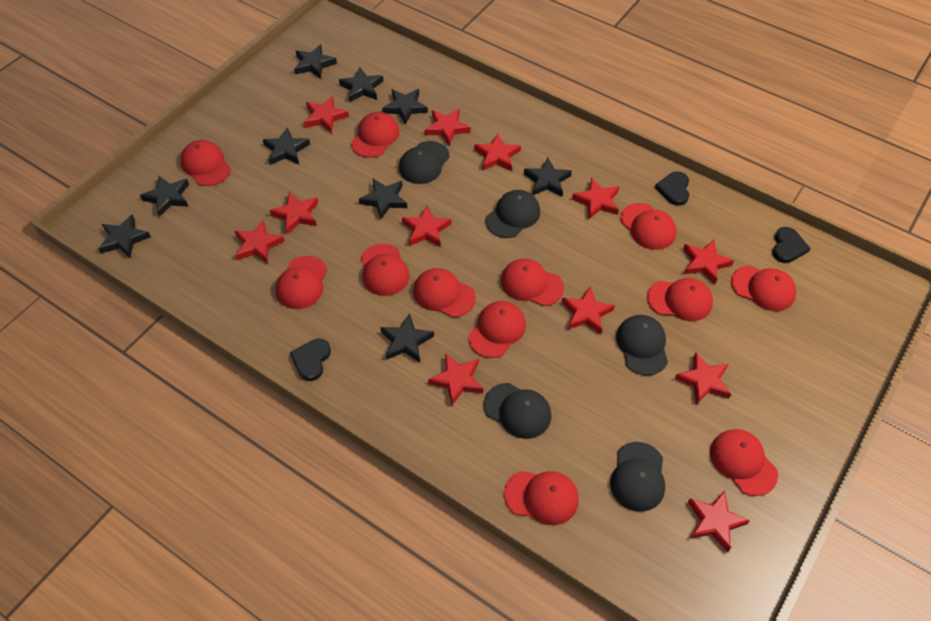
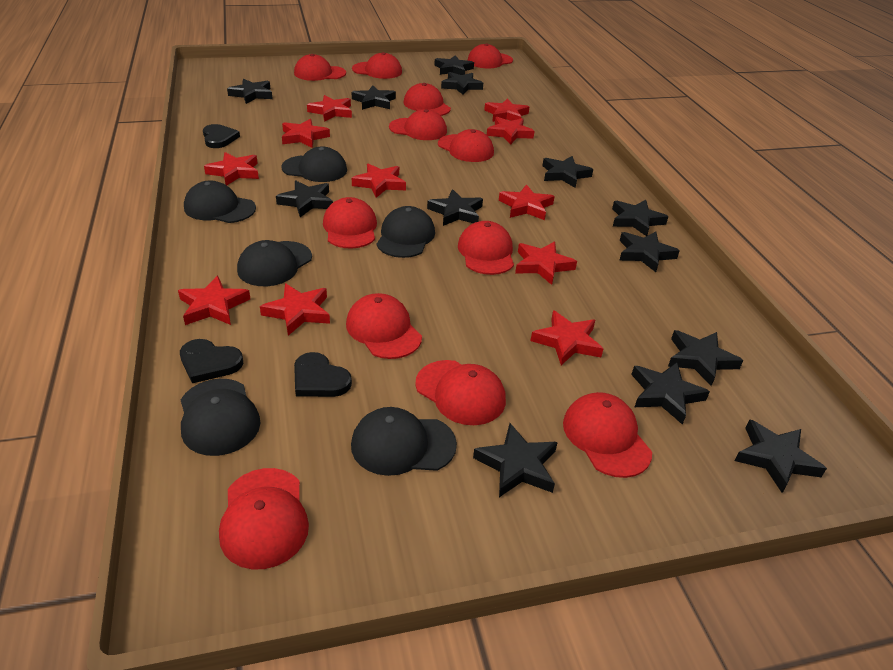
black cap: [399,141,450,184] [483,383,551,439] [485,190,540,238] [610,442,665,512] [616,315,668,375] = 5 -> [181,379,261,456] [184,181,256,223] [237,240,312,286] [281,146,347,182] [351,407,457,476] [376,206,435,258] = 6
black star: [98,215,151,258] [140,176,189,217] [263,127,310,165] [294,44,337,79] [339,68,383,102] [359,179,407,220] [380,313,434,362] [382,89,428,124] [524,158,572,197] = 9 -> [227,79,273,104] [276,180,333,217] [352,85,396,110] [427,189,483,226] [434,55,474,75] [441,72,483,95] [473,423,558,497] [543,156,593,188] [612,200,668,236] [619,232,680,272] [631,362,710,425] [668,330,743,386] [735,420,827,493] = 13
red star: [235,220,285,263] [269,192,318,234] [304,96,349,133] [402,205,451,247] [425,109,471,145] [428,354,483,405] [474,134,521,171] [561,286,615,334] [572,178,619,219] [675,352,731,405] [683,240,734,285] [688,490,750,552] = 12 -> [178,276,250,325] [204,152,259,185] [260,283,330,336] [282,119,330,148] [307,95,352,122] [352,164,406,198] [484,98,529,122] [487,117,535,144] [499,184,555,220] [515,241,577,285] [530,311,603,365] = 11

